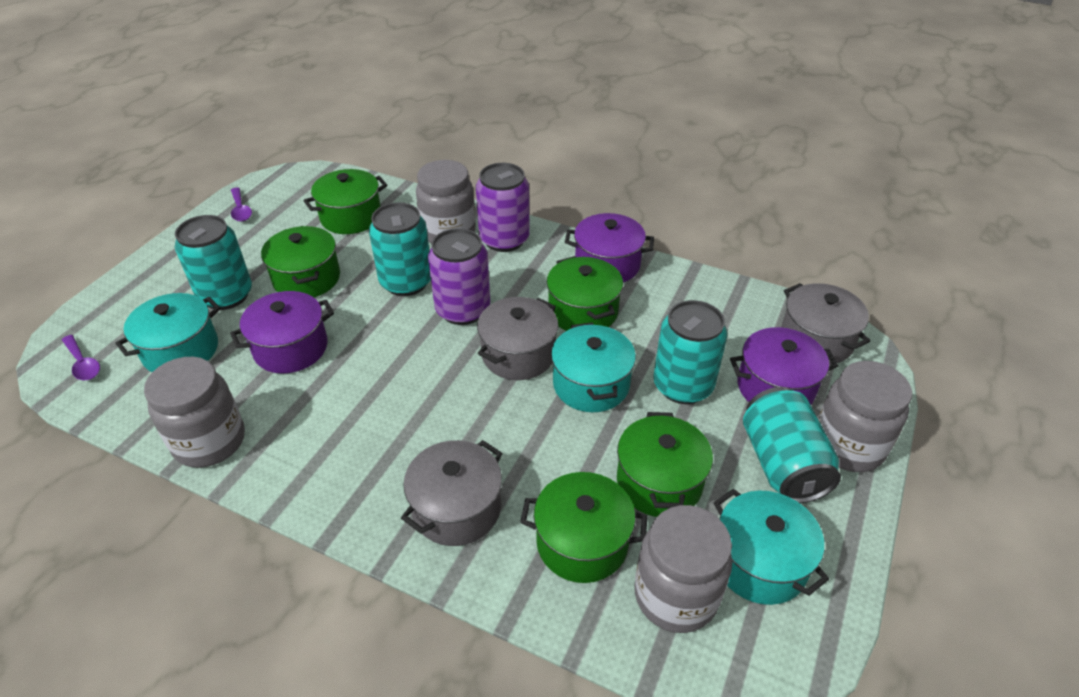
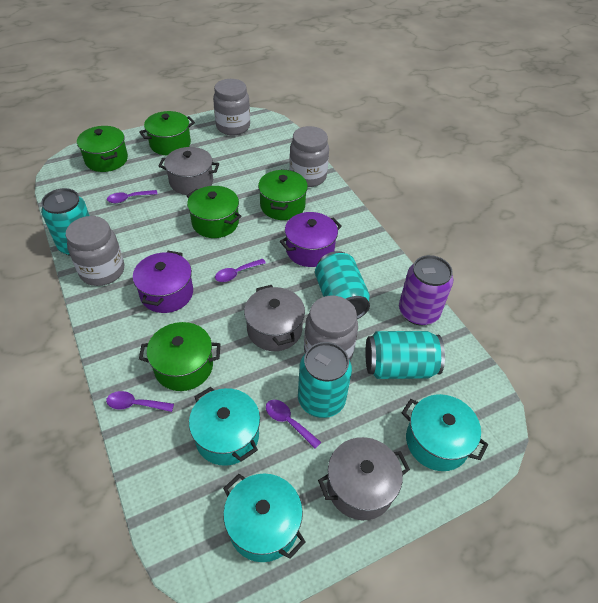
purple can: [428,228,490,325] [476,163,530,252] = 2 -> [399,255,453,325] = 1
purple pot: [230,291,334,373] [565,213,654,283] [730,327,838,405] = 3 -> [133,251,193,313] [280,212,342,267] = 2
purple spoon: [62,335,100,380] [231,187,252,222] = 2 -> [106,391,174,412] [107,190,158,203] [215,259,266,282] [266,400,321,449] = 4

